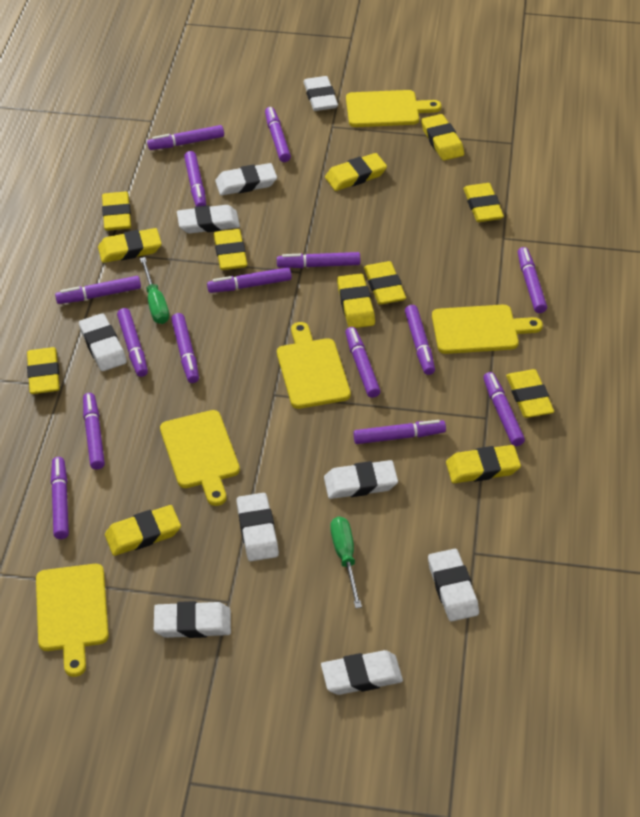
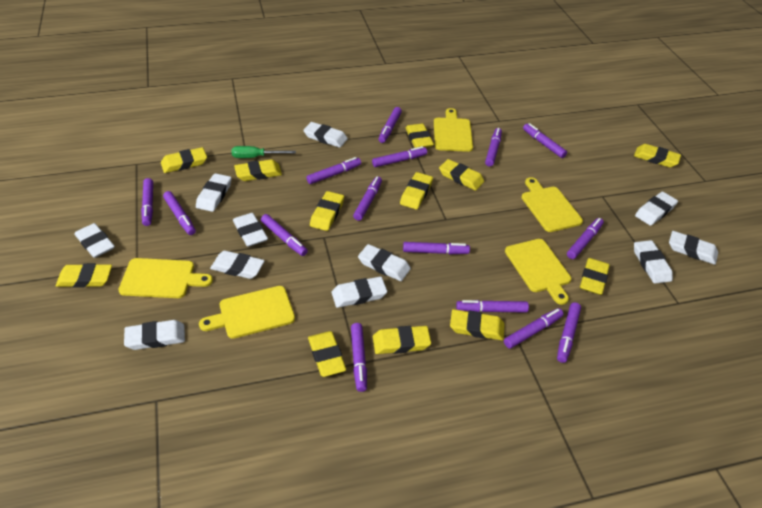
green screwdriver: [140,257,169,324] [330,516,362,608] = 2 -> [232,146,296,158] = 1
white eraser: [79,313,127,371] [154,601,231,638] [177,205,240,233] [215,163,277,196] [236,493,279,561] [304,76,338,111] [321,650,403,695] [324,460,398,499] [428,549,479,622] = 9 -> [74,223,115,258] [124,320,185,350] [196,173,231,212] [210,251,265,279] [233,213,268,247] [303,122,348,148] [331,277,387,308] [358,244,411,281] [634,240,673,284] [635,192,678,226] [669,231,718,265] = 11

